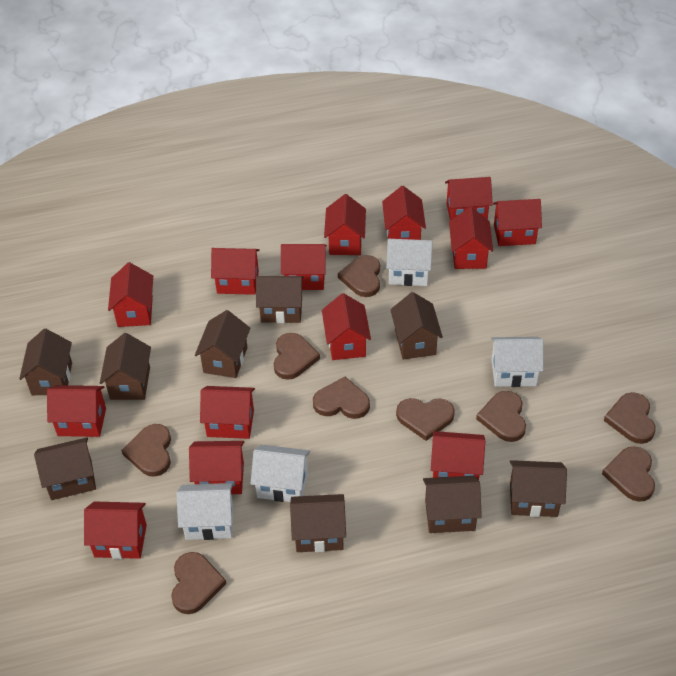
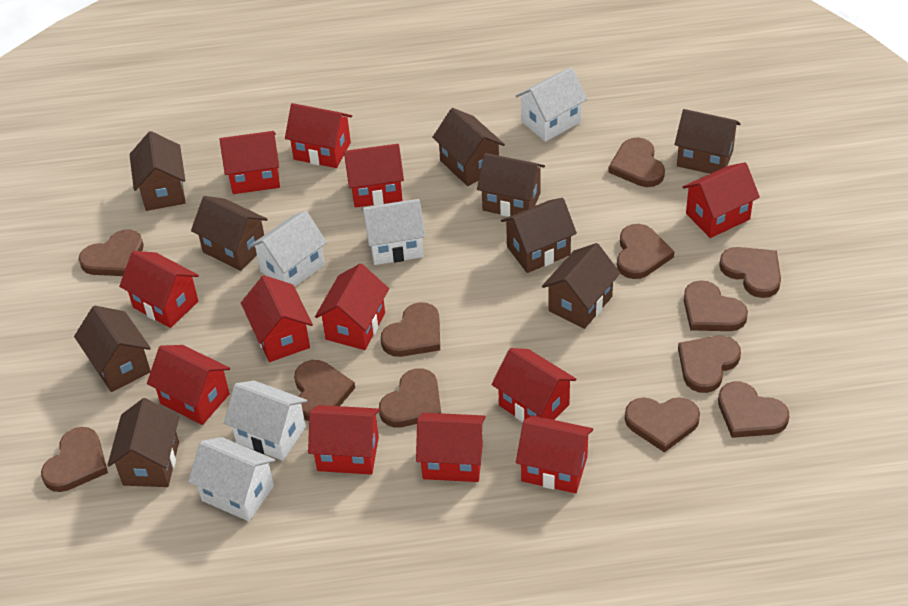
brown heart: [121,424,171,477] [171,552,227,614] [274,333,320,380] [313,377,370,419] [338,255,380,297] [396,398,455,441] [476,391,526,442] [602,446,655,502] [604,392,656,444] = 9 -> [41,427,108,492] [78,230,144,276] [294,360,355,421] [379,368,441,427] [380,302,440,357] [608,138,665,187] [617,224,674,279] [625,397,700,453] [678,336,741,393] [684,280,748,331] [718,382,789,438] [719,247,781,298] = 12
red house: [47,385,106,437] [84,502,147,559] [108,262,153,327] [189,441,244,494] [200,386,255,439] [211,248,260,295] [281,244,327,290] [322,293,371,360] [324,194,366,255] [382,186,426,240] [431,431,485,480] [445,177,493,221] [449,207,493,269] [493,199,542,246] = 14 -> [119,251,199,328] [147,345,230,425] [220,131,280,194] [241,275,313,362] [285,103,352,168] [308,405,380,475] [315,263,389,350] [344,144,404,208] [416,413,485,482] [491,348,577,422] [516,415,593,493] [683,162,760,238] = 12
white house: [176,483,233,540] [250,445,310,502] [386,239,433,286] [491,337,543,387] = 4 -> [188,437,275,521] [224,381,307,461] [249,211,327,287] [362,199,426,265] [516,68,587,142] = 5

